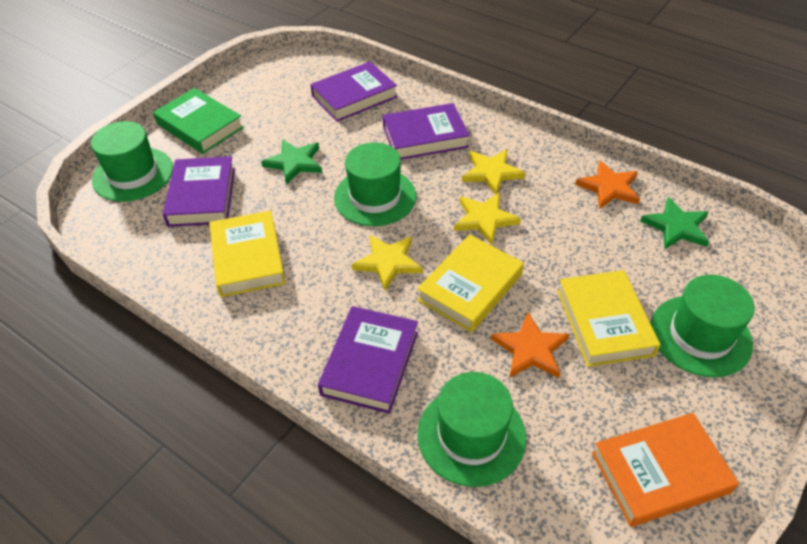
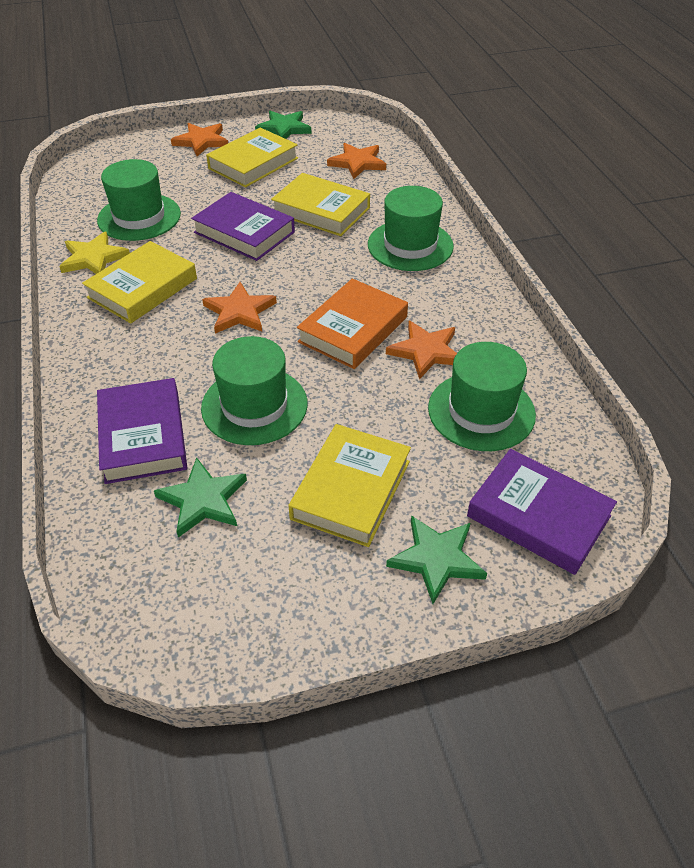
green book: [153,88,244,154] = 1 -> none = 0
green star: [261,139,322,185] [640,197,709,249] = 2 -> [154,458,247,538] [255,111,311,139] [386,515,487,604] = 3
orange star: [491,312,569,378] [575,160,640,209] = 2 -> [171,123,228,156] [202,282,277,334] [327,143,386,179] [386,321,457,380] = 4
purple book: [163,156,235,227] [310,61,397,122] [318,306,418,414] [383,103,470,160] = 4 -> [97,378,187,484] [191,192,295,261] [467,449,617,575] = 3
yellow book: [209,210,286,297] [417,234,524,332] [557,270,660,367] = 3 -> [82,241,197,324] [206,128,298,188] [271,173,370,236] [288,424,411,547] = 4
yellow star: [352,235,423,291] [454,193,521,245] [462,149,525,195] = 3 -> [59,231,130,274] = 1

